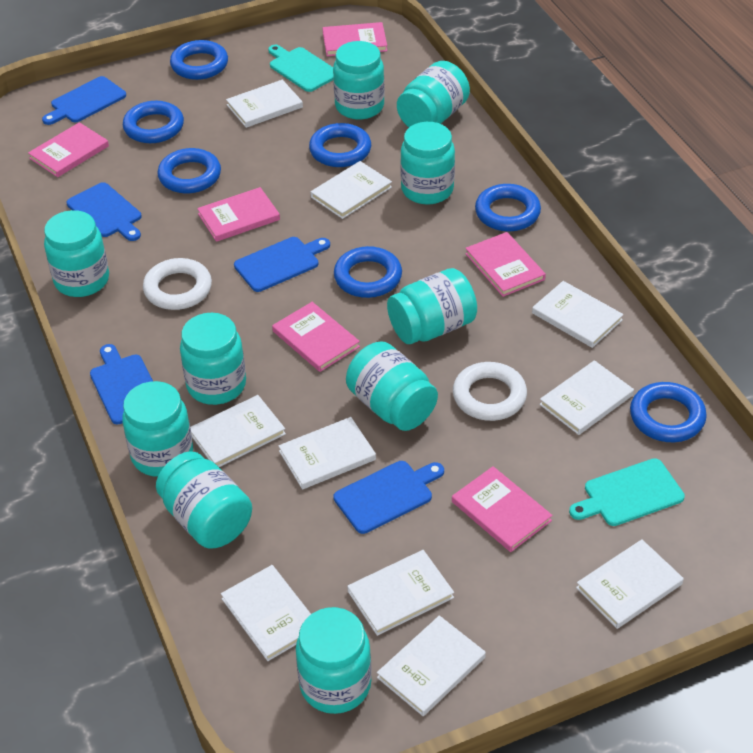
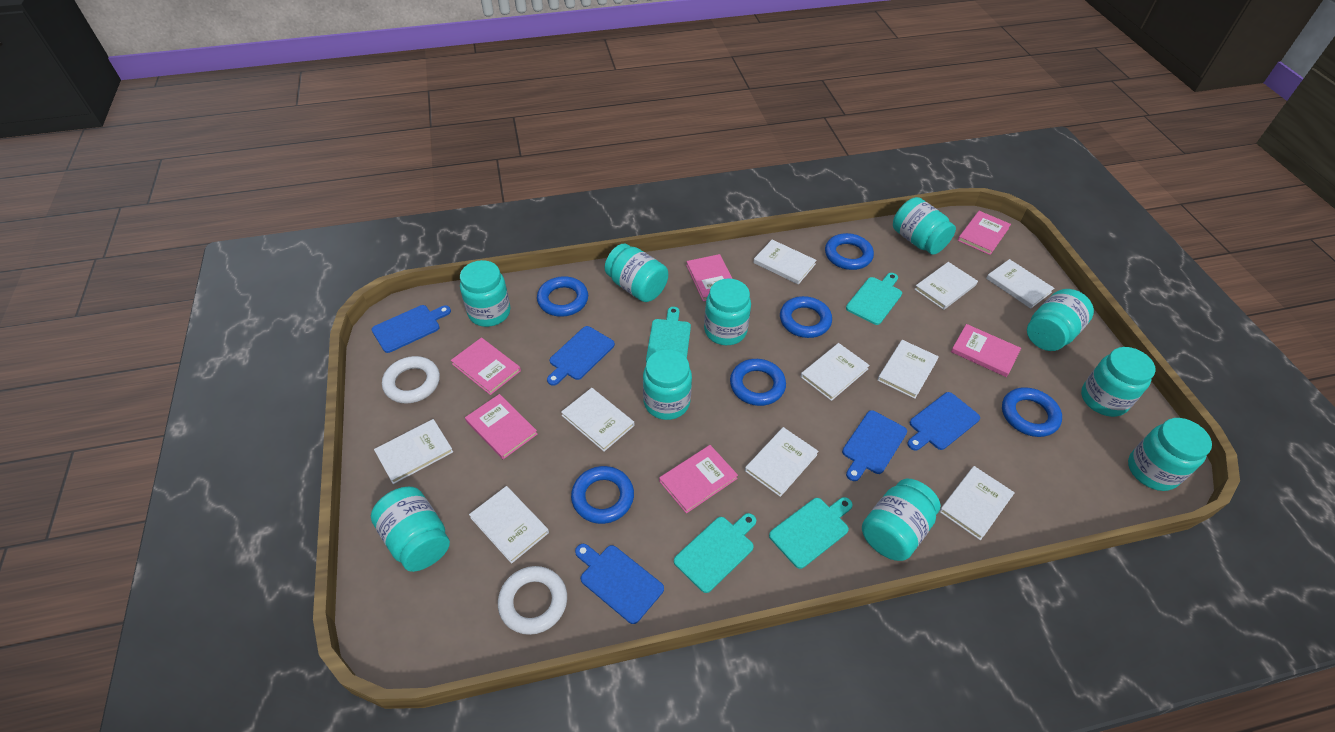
blue ring: [123,101,184,143] [157,148,221,193] [170,40,228,80] [309,123,371,167] [334,246,402,298] [475,184,541,231] [630,382,707,442] = 7 -> [537,276,588,317] [571,466,634,524] [730,359,786,406] [780,296,832,338] [825,233,874,270] [1002,387,1062,437] = 6
turquoise cutting board: [268,45,333,92] [569,458,685,526] = 2 -> [646,307,691,362] [674,513,756,593] [769,497,853,569] [846,273,902,325] = 4

